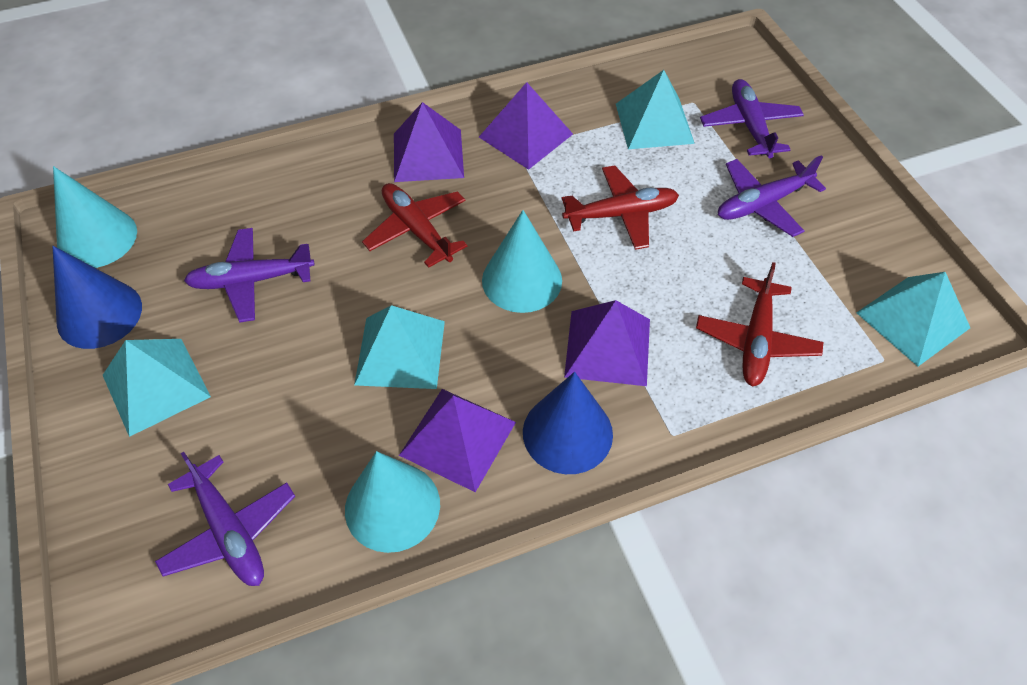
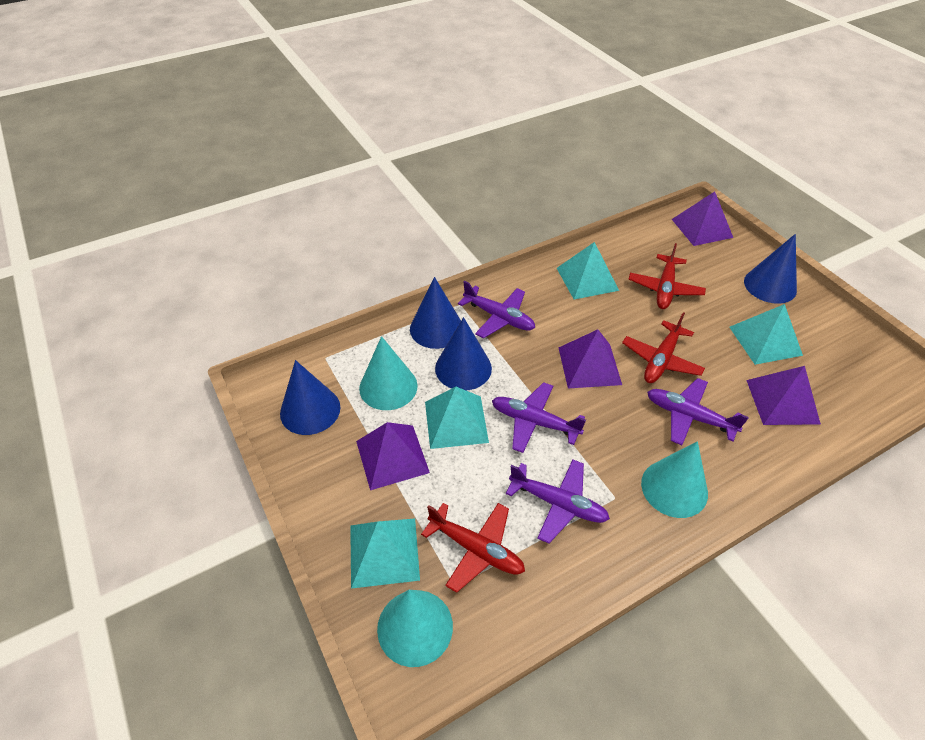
blue cone: [52,246,142,349] [523,372,613,474] = 2 -> [280,360,340,435] [410,277,461,349] [435,317,492,390] [744,234,797,304] = 4

